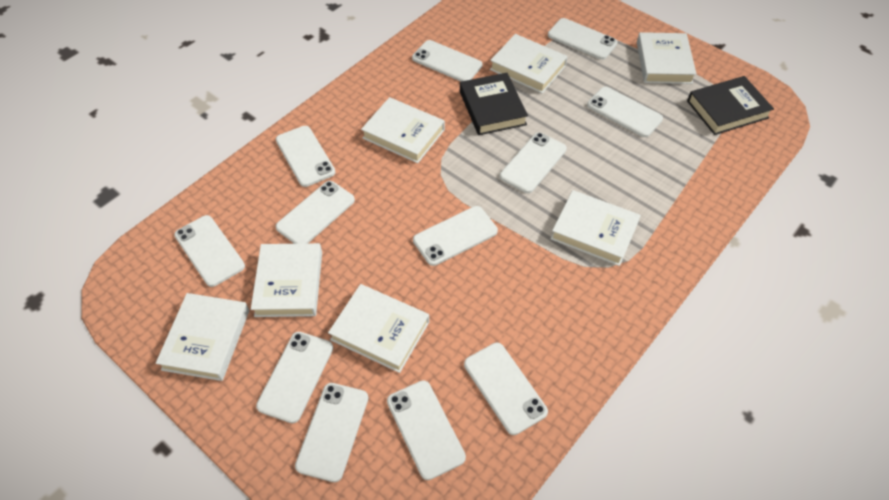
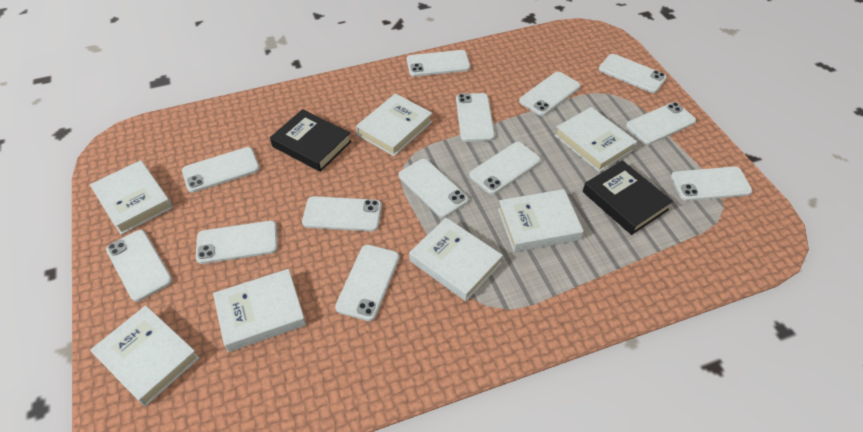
white phone: [174,215,245,287] [256,332,333,423] [276,126,335,187] [276,181,355,244] [295,383,368,482] [387,380,466,480] [412,40,482,82] [413,206,498,266] [464,343,548,435] [500,132,567,193] [548,18,617,60] [587,87,663,137] = 12 -> [106,230,173,302] [182,147,260,193] [196,221,278,264] [302,196,382,231] [335,245,399,321] [399,159,468,218] [407,50,470,77] [456,93,495,142] [469,142,541,195] [519,72,581,116] [599,54,667,93] [626,102,696,145] [671,166,753,201] = 13

